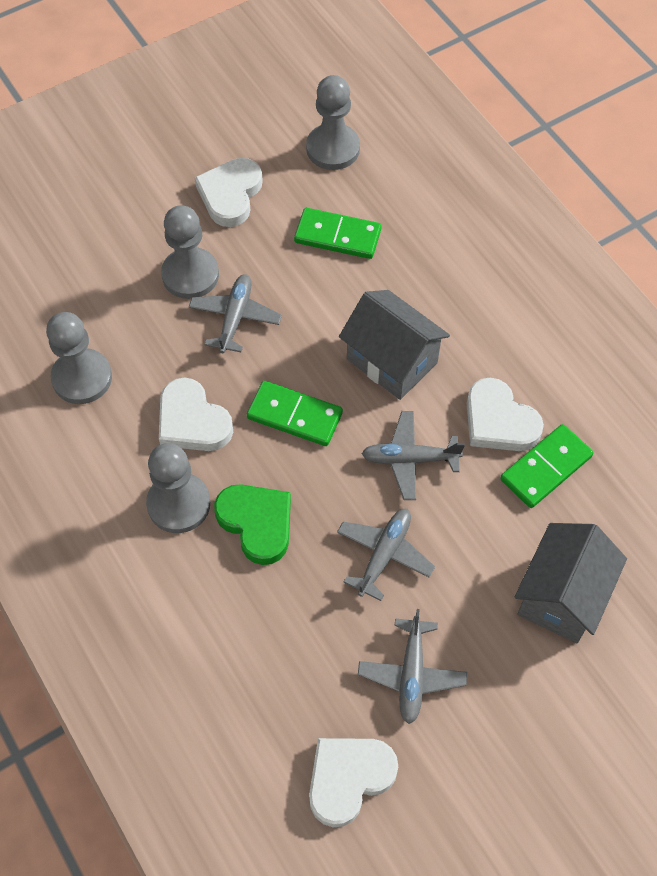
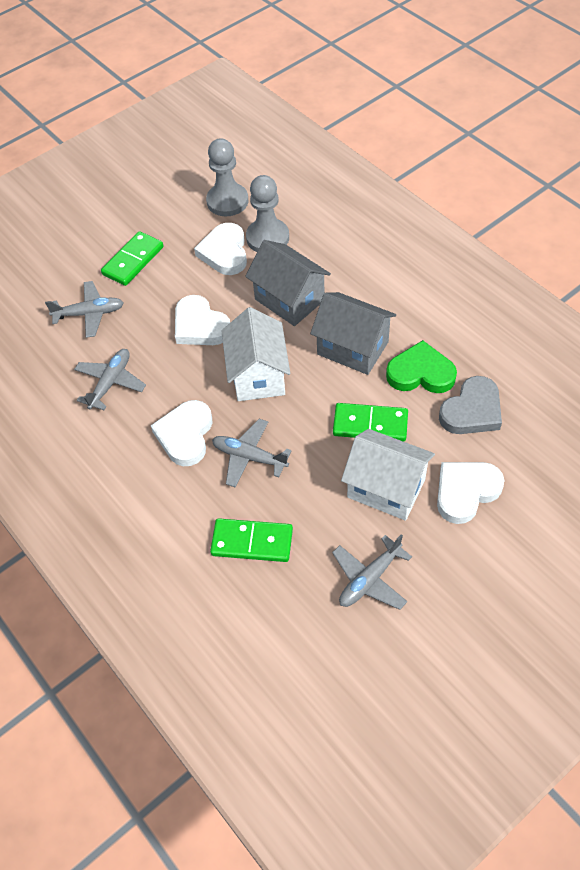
grey heart: none = 0 -> [439,376,502,434] = 1
grey pawn: [46,312,112,404] [146,443,210,533] [161,205,219,299] [306,75,360,170] = 4 -> [206,138,248,216] [246,175,289,252] = 2
white house: none = 0 -> [222,307,290,401] [341,429,435,521] = 2

